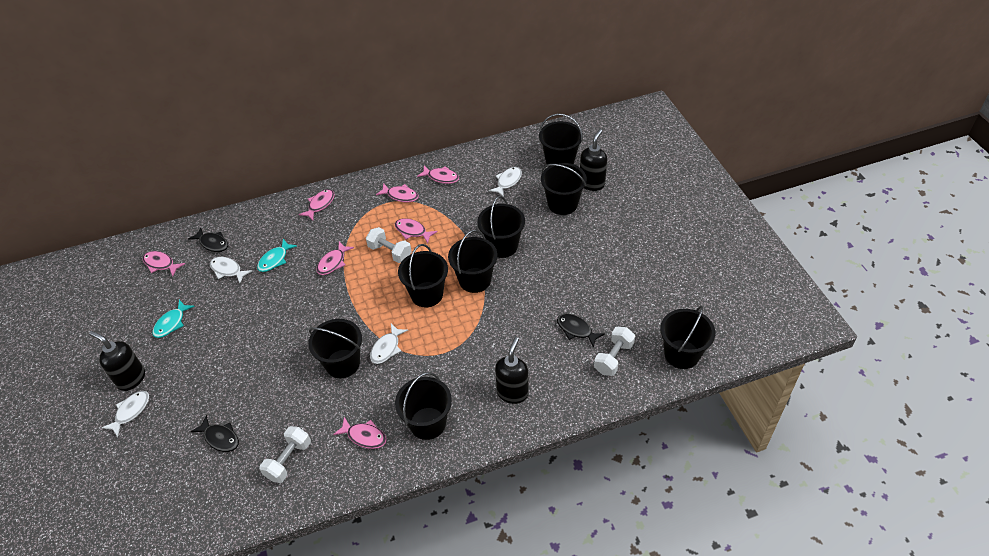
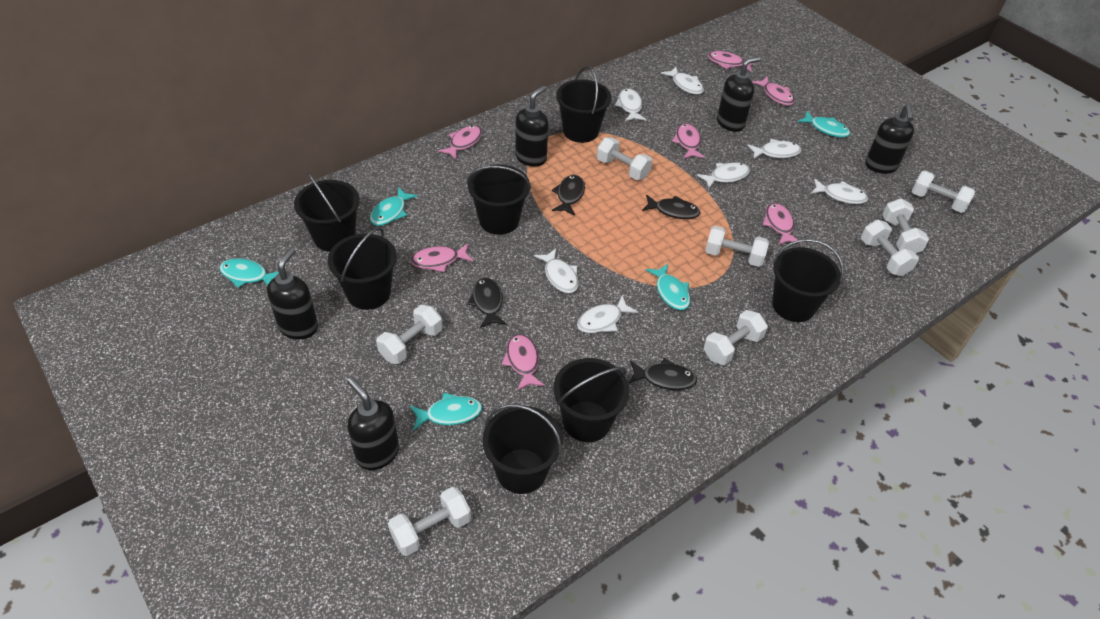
black bucket: [308,319,362,378] [395,372,452,440] [398,244,448,307] [448,230,498,293] [477,196,525,258] [539,114,583,167] [541,163,587,215] [660,306,715,369] = 8 -> [294,172,360,252] [328,227,397,310] [467,165,531,235] [482,404,563,494] [554,358,630,442] [556,66,612,143] [772,239,844,322] = 7
black fish: [188,227,228,252] [190,415,239,452] [557,314,605,348] = 3 -> [467,277,507,328] [552,175,585,215] [628,358,697,390] [642,195,700,219] = 4
black soap dispenser: [89,331,145,391] [495,337,529,404] [580,129,607,191] = 3 -> [267,248,318,339] [347,377,399,470] [515,86,548,167] [717,56,761,132] [865,104,914,174] = 5
turquoise fish: [152,300,195,338] [257,239,297,272] = 2 -> [219,258,279,288] [370,187,418,226] [410,393,482,431] [646,264,690,310] [798,111,850,138] = 5
white dumbbell: [259,426,311,483] [366,227,412,263] [594,327,635,376] = 3 -> [376,305,443,364] [388,487,471,556] [596,137,652,180] [704,310,768,365] [705,226,769,267] [861,220,919,276] [882,198,929,253] [912,170,975,213] = 8
white fish: [102,391,149,437] [210,257,252,283] [370,324,408,364] [489,167,522,197] = 4 -> [534,248,579,293] [577,295,638,333] [614,88,646,121] [661,67,704,95] [697,162,750,189] [747,139,802,159] [811,179,868,204] = 7

